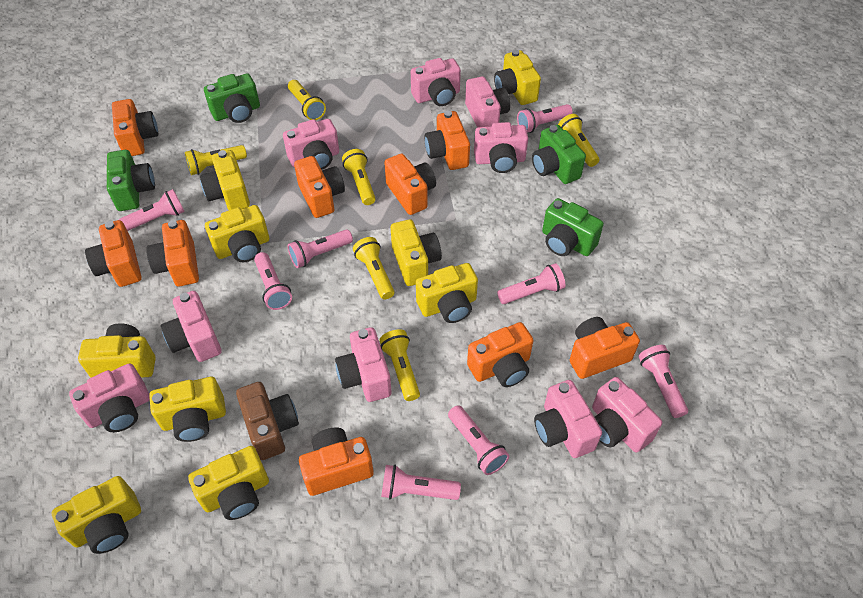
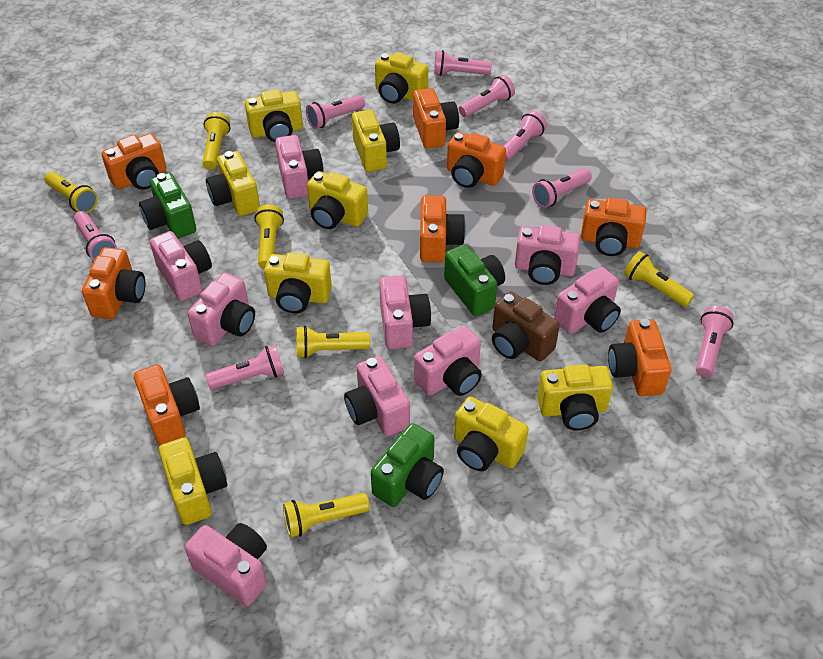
green camera: [107,150,155,211] [204,73,260,123] [532,125,586,184] [542,198,604,256] = 4 -> [139,173,196,239] [371,423,444,507] [444,245,505,316] = 3
orange camera: [85,220,141,287] [112,99,158,156] [146,220,199,287] [294,156,345,218] [299,427,374,496] [384,154,436,215] [424,111,470,170] [467,322,534,387] [570,317,640,379] = 9 -> [82,247,145,319] [101,133,167,190] [134,365,200,446] [413,88,459,149] [420,195,466,262] [447,132,506,188] [581,198,646,256] [608,319,672,396] = 8

